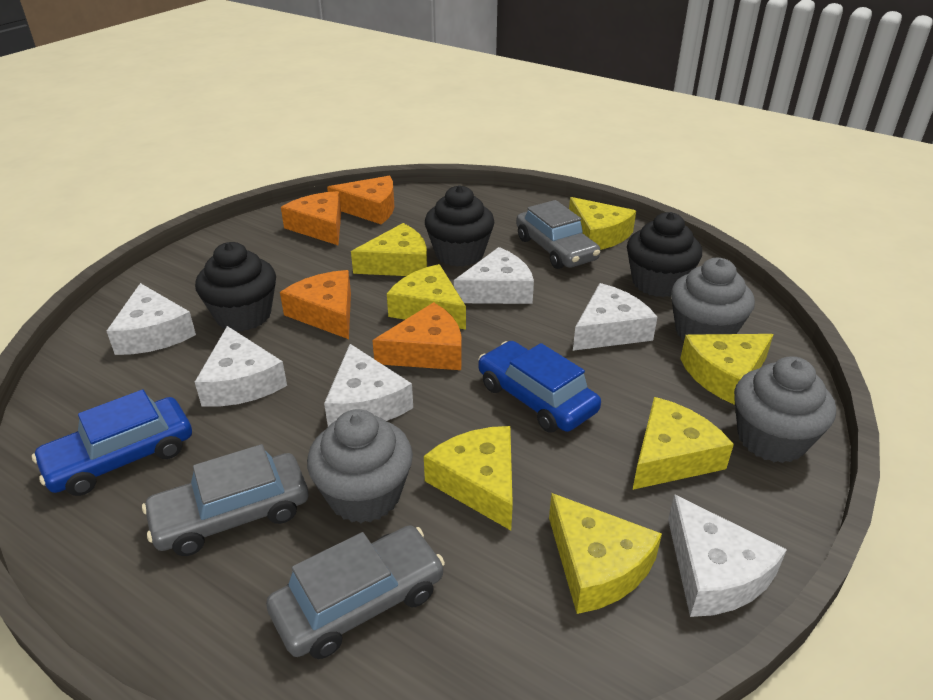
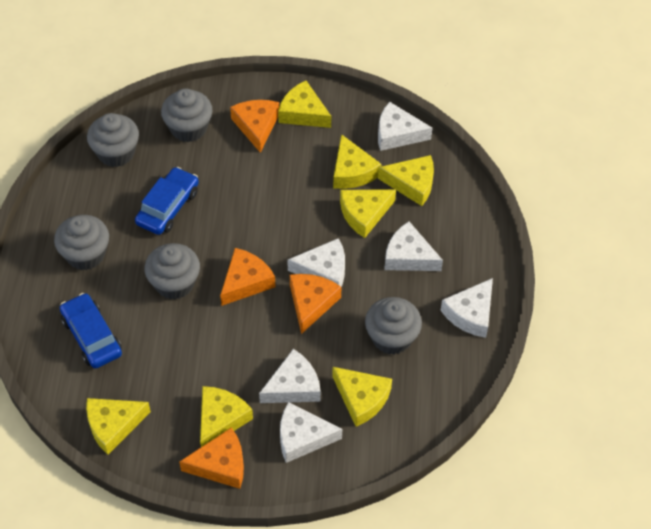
black cupcake: [195,242,276,331] [425,185,494,267] [627,212,702,297] = 3 -> none = 0
grey car: [142,444,308,556] [266,525,445,659] [516,200,600,269] = 3 -> none = 0
grey cupcake: [307,409,413,523] [671,258,755,340] [734,356,836,463] = 3 -> [54,215,109,270] [87,113,139,167] [145,243,200,300] [161,88,212,142] [365,297,422,355] = 5

